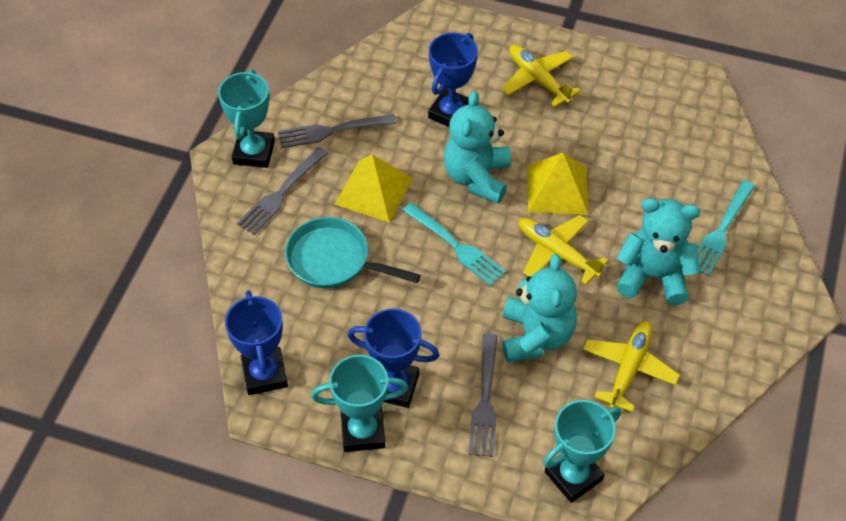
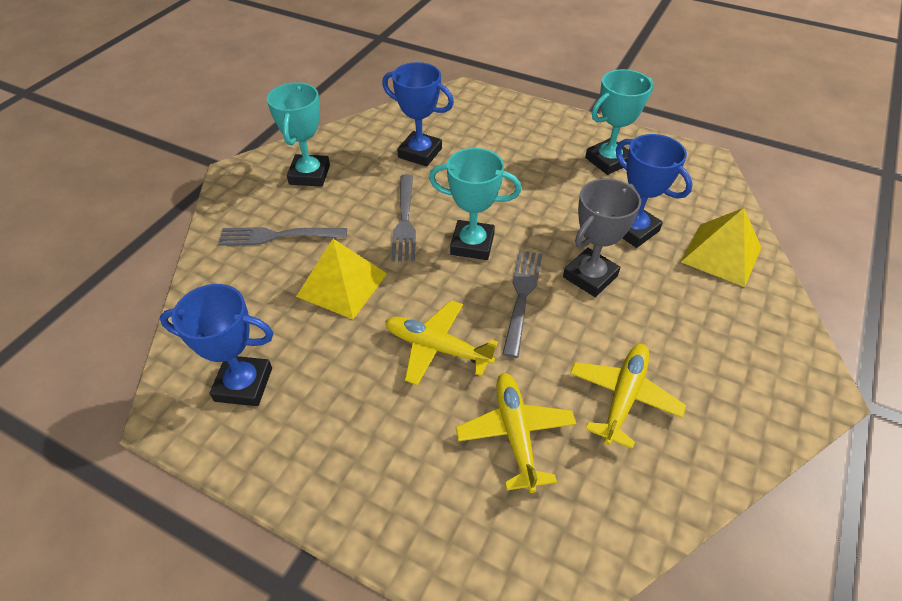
grey trophy: none = 0 -> [563,178,641,297] = 1
turquoise fork: [402,203,506,286] [697,180,755,276] = 2 -> none = 0
turquoise pan: [285,217,421,288] = 1 -> none = 0
turquoise teddy bear: [444,91,511,204] [502,254,577,363] [616,198,700,305] = 3 -> none = 0

